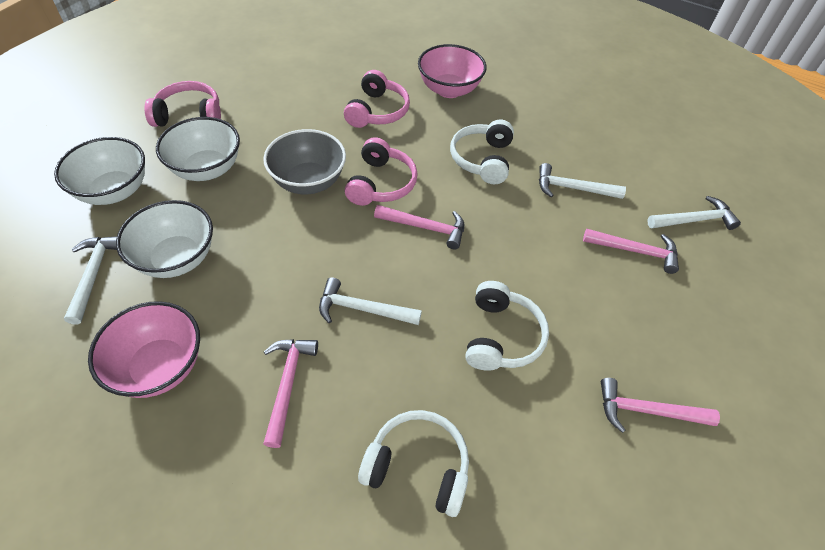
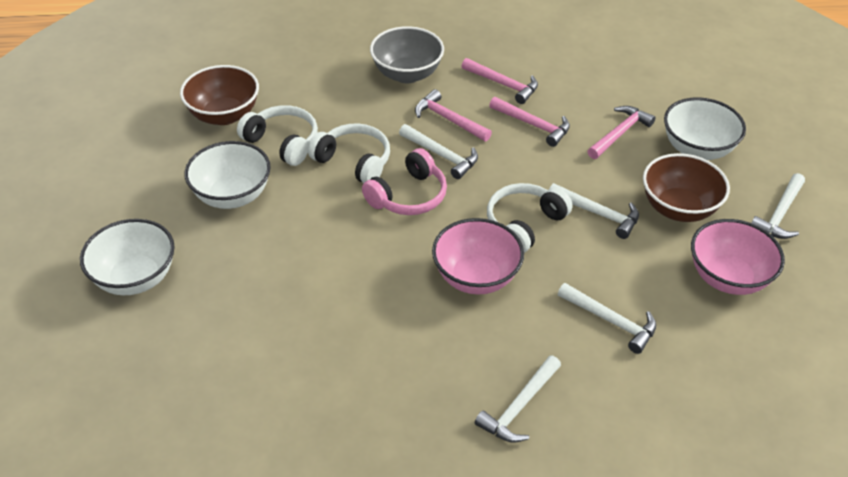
brown bowl: none = 0 -> [180,65,259,125] [643,153,730,222] = 2
pink headphones: [144,81,221,127] [344,70,410,128] [345,137,418,206] = 3 -> [362,148,447,215] = 1
white hammer: [64,236,117,324] [319,277,422,325] [539,163,626,199] [647,196,741,230] = 4 -> [399,124,478,179] [475,355,561,443] [550,183,639,239] [558,283,656,354] [751,173,805,239] = 5

